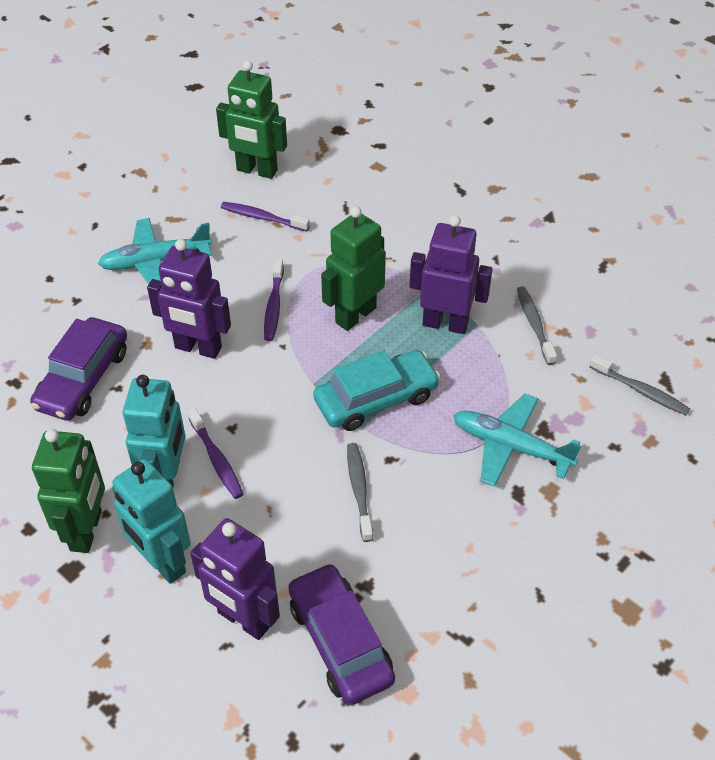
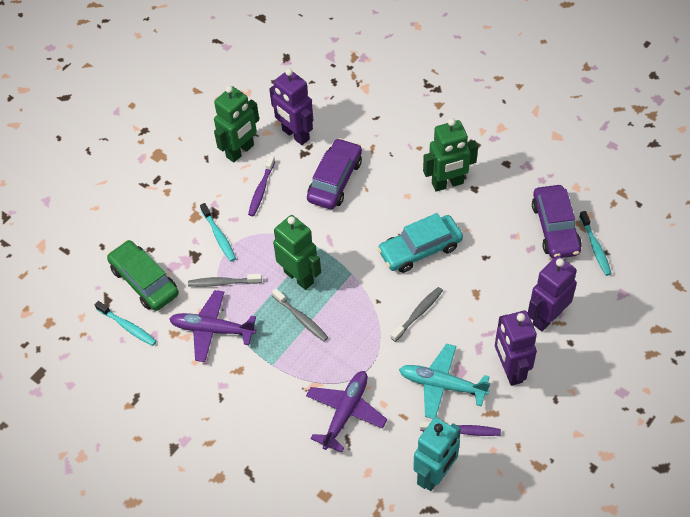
green car: none = 0 -> [107,240,179,311] = 1
purple plane: none = 0 -> [169,290,256,362] [306,371,387,453] = 2
purple toothbrush: [188,408,243,499] [221,202,310,231] [264,259,284,341] = 3 -> [248,155,275,216] [420,421,501,436] = 2
turquoise plane: [98,218,212,284] [453,394,581,487] = 2 -> [399,344,491,419] = 1
turquoise robot: [112,459,191,584] [123,375,186,487] = 2 -> [413,417,461,491] = 1
turquoise toothbrush: none = 0 -> [95,301,157,346] [200,203,236,262] [579,211,612,276] = 3

